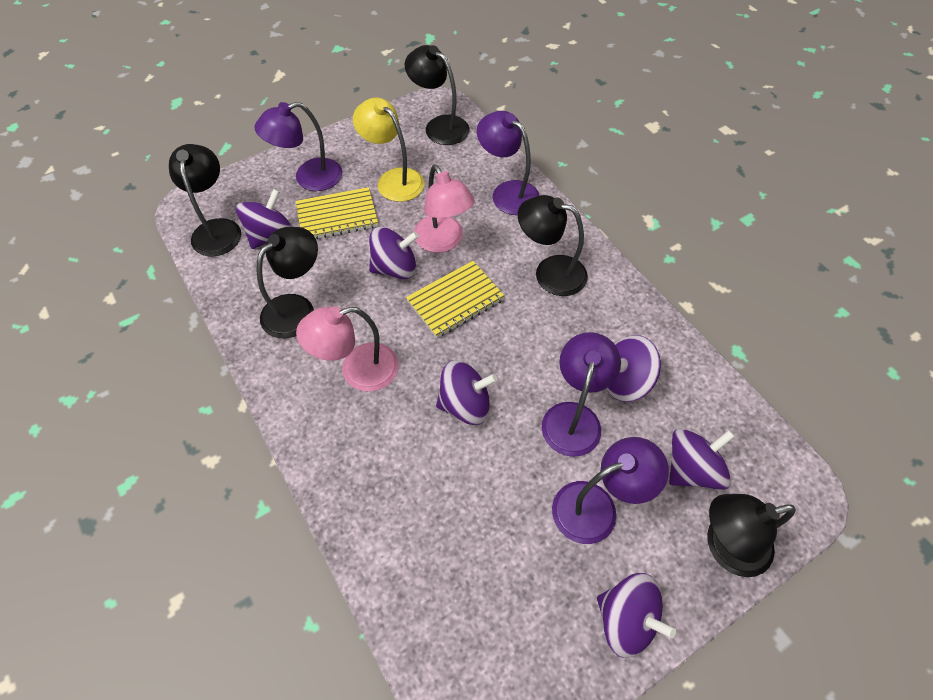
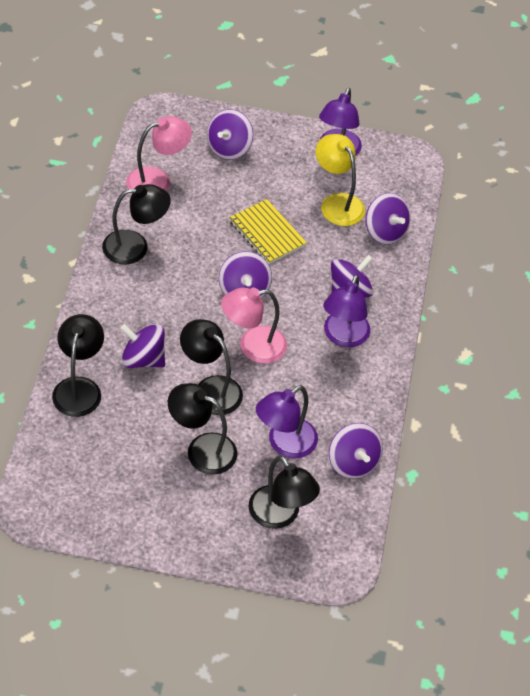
purple lamp: [254,102,342,191] [477,111,540,215] [542,332,621,457] [552,437,669,544] = 4 -> [256,385,318,458] [319,88,362,155] [323,274,370,347] = 3
yellow notebook: [296,187,378,239] [406,261,505,338] = 2 -> [229,199,307,264] = 1

